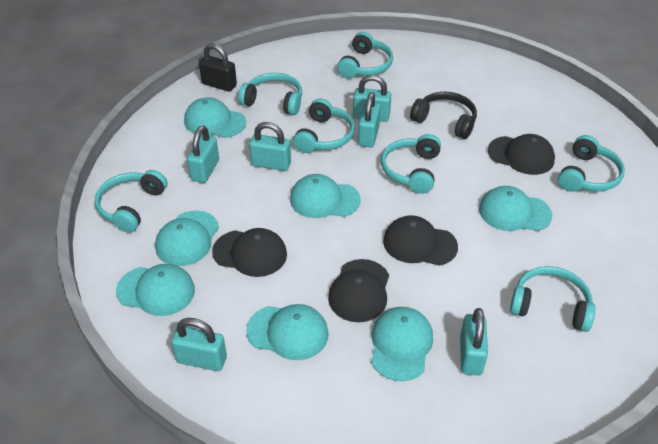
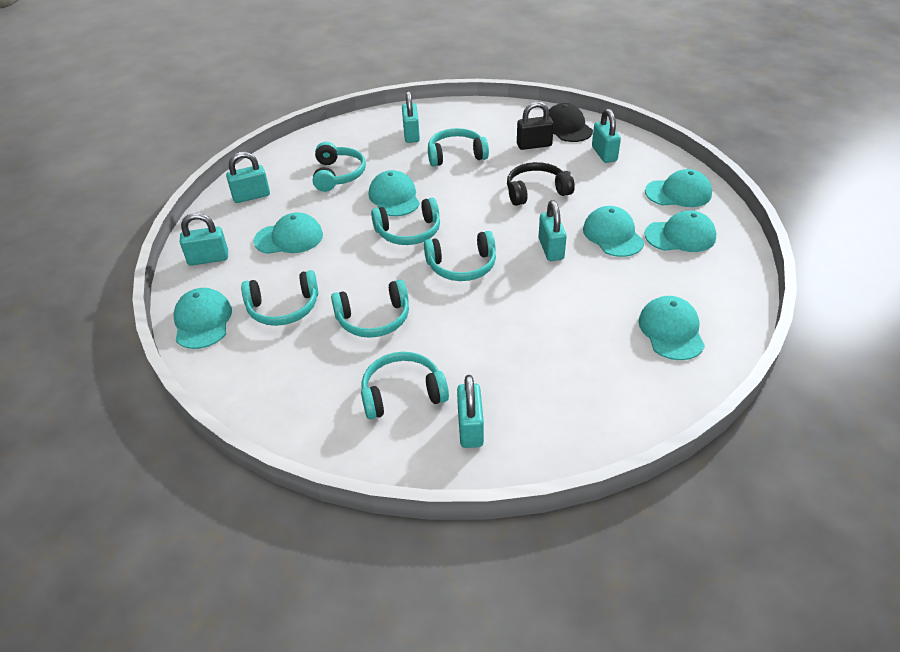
black cap: [212,228,287,277] [328,259,389,322] [383,215,458,266] [488,134,555,175] = 4 -> [549,103,593,142] = 1

